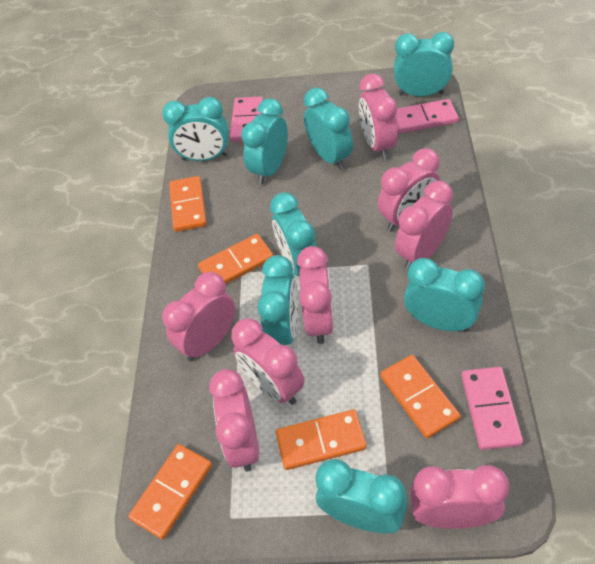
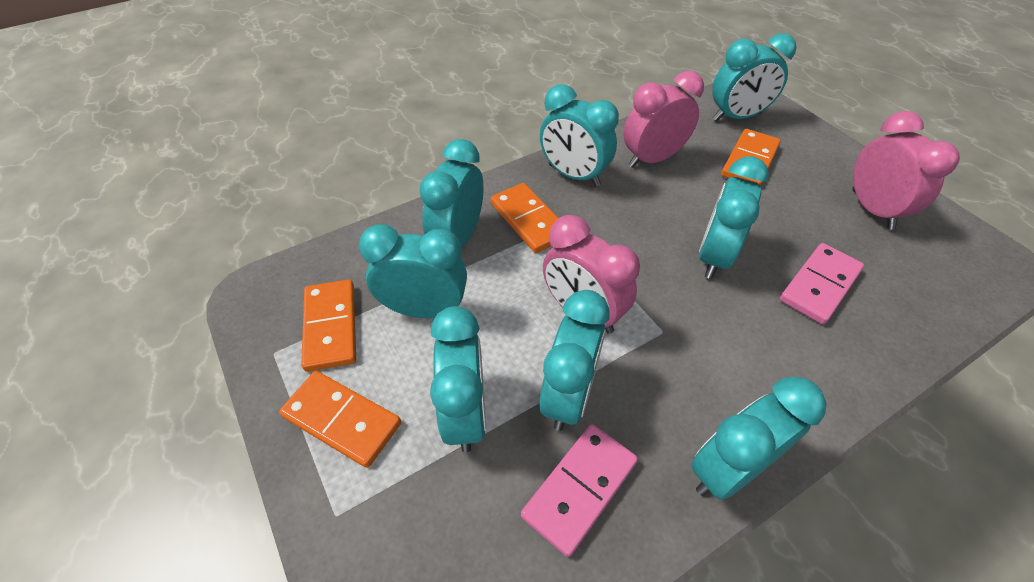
orange domino: [128,444,212,540] [169,176,207,232] [198,234,274,284] [276,410,366,470] [380,355,460,439] = 5 -> [279,371,401,468] [301,280,356,372] [491,183,558,253] [721,129,781,186] = 4
pink clock: [162,272,235,361] [209,369,259,472] [231,318,305,405] [297,246,334,344] [359,74,398,160] [378,148,441,231] [395,181,453,270] [410,465,509,529] = 8 -> [543,215,640,334] [623,71,704,168] [852,111,960,230] = 3
pink domino: [230,96,263,142] [396,99,458,134] [461,367,523,450] = 3 -> [521,424,638,557] [780,243,864,324] = 2

